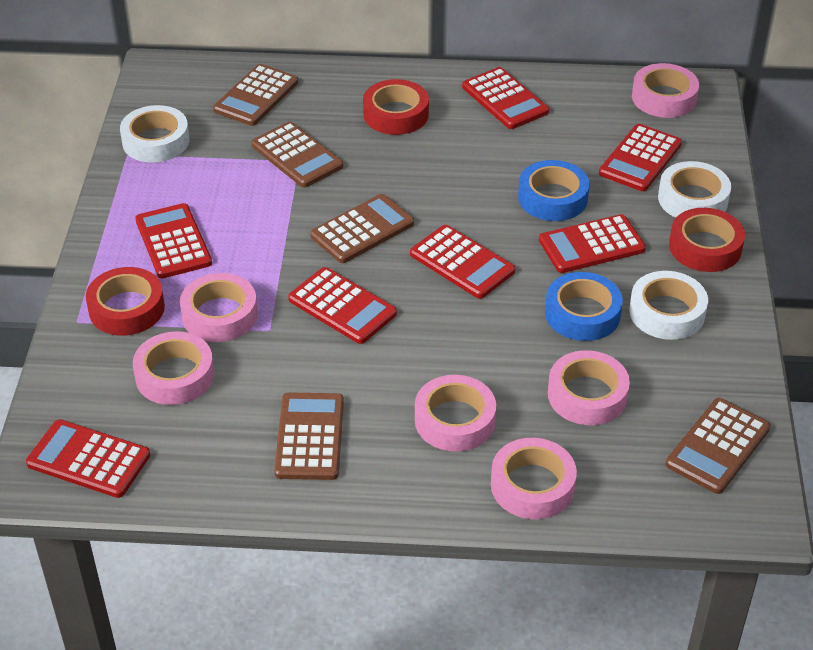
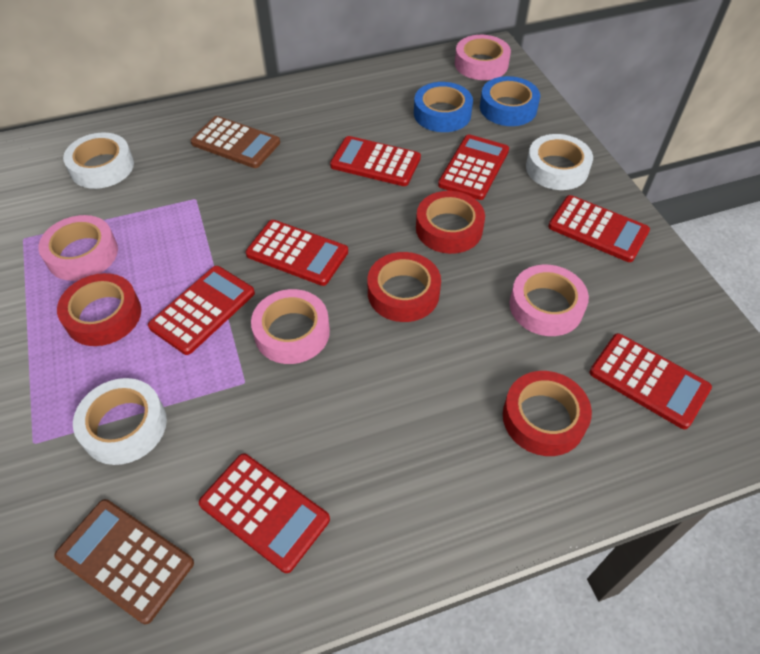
brown calculator: [213,64,298,126] [251,122,343,188] [274,392,344,480] [310,194,414,263] [665,398,771,494] = 5 -> [54,499,194,624] [190,116,280,168] = 2
pink tape: [133,331,214,405] [180,273,258,342] [415,375,496,452] [491,438,577,519] [548,350,630,425] [632,63,699,118] = 6 -> [38,215,118,281] [251,289,330,364] [455,35,511,80] [509,265,589,336] = 4
red tape: [86,267,165,336] [363,79,429,135] [669,208,745,272] = 3 -> [57,273,141,346] [367,252,441,322] [416,191,485,254] [503,371,592,456] = 4

